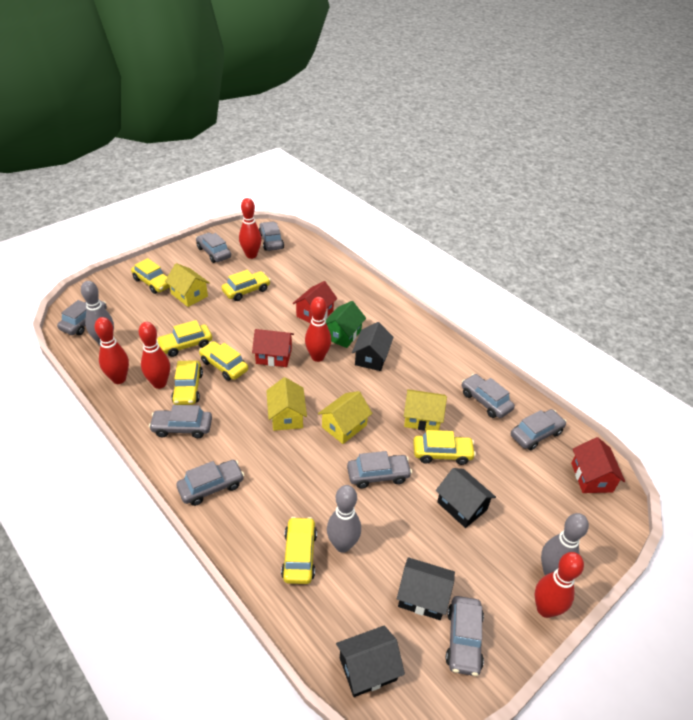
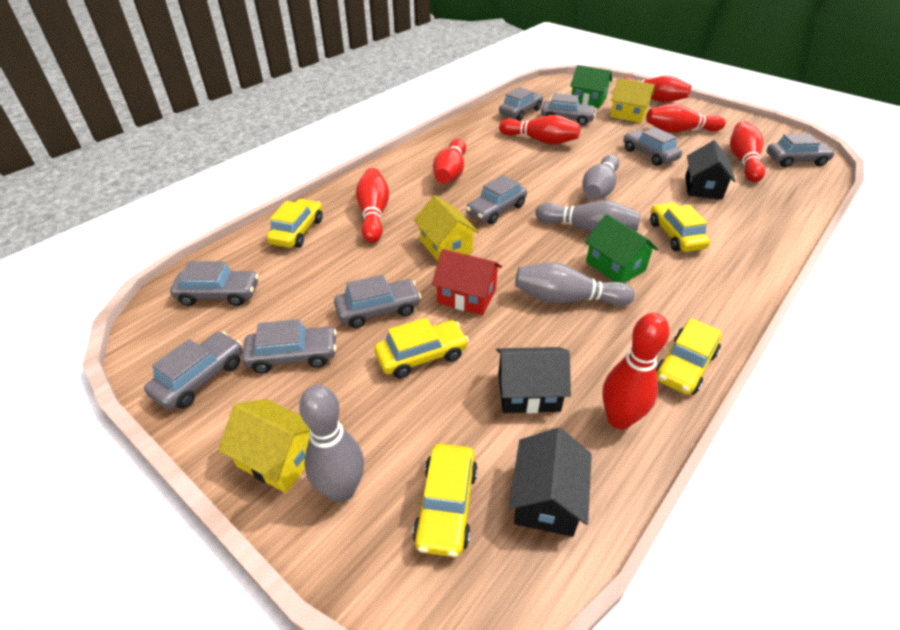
black house: [336,626,405,697] [352,322,394,371] [397,557,455,620] [436,468,496,528] = 4 -> [496,347,571,413] [509,428,592,537] [685,140,735,200] = 3
green house: [326,301,366,348] = 1 -> [570,65,612,108] [585,214,658,283] = 2
grey bowling pin: [81,281,114,346] [327,485,361,553] [541,513,589,575] = 3 -> [299,385,364,502] [515,263,635,306] [535,201,641,233] [582,154,619,200] = 4
red bowling pin: [95,317,129,384] [139,322,170,389] [239,198,262,259] [305,297,331,362] [535,552,584,618] = 5 -> [356,168,389,243] [433,139,466,184] [499,115,581,145] [602,313,669,429] [623,76,691,102] [646,104,726,133] [730,121,765,182] = 7
red house: [252,329,294,367] [293,281,338,323] [571,437,625,493] = 3 -> [432,249,502,315] = 1
yellow car: [131,258,170,294] [156,320,212,357] [171,361,203,405] [199,341,248,381] [222,270,271,301] [281,517,317,584] [413,430,476,465] = 7 -> [266,199,323,248] [374,318,469,379] [413,444,478,557] [650,202,710,252] [656,318,722,395] = 5
yellow house: [165,263,210,307] [266,377,307,431] [318,391,372,444] [404,389,447,431] = 4 -> [218,399,310,493] [414,195,479,261] [610,78,655,123] = 3

